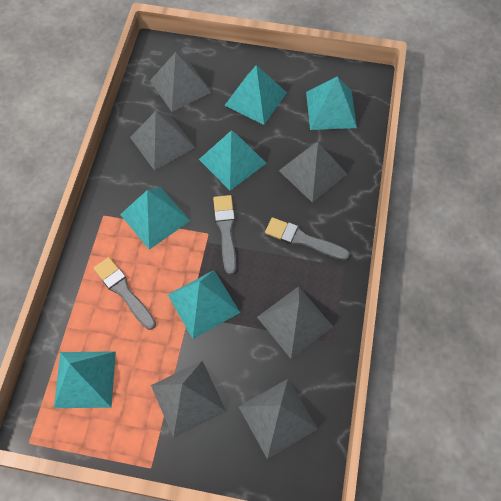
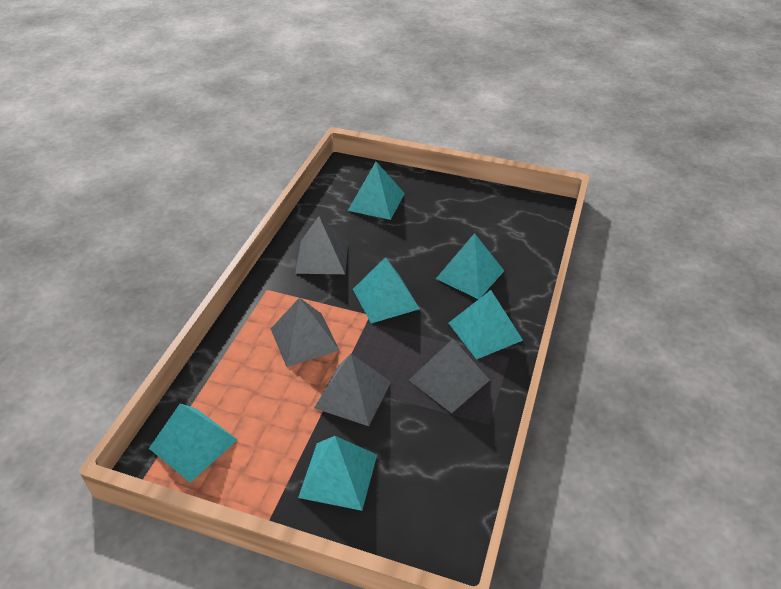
grey brush: [94,257,156,330] [213,195,236,275] [265,217,350,260] = 3 -> none = 0
grey pyramid: [130,111,195,171] [150,52,212,112] [151,361,226,438] [239,379,317,459] [257,286,333,359] [279,142,347,203] = 6 -> [271,298,339,367] [295,216,348,274] [314,353,391,426] [409,339,490,413] = 4

